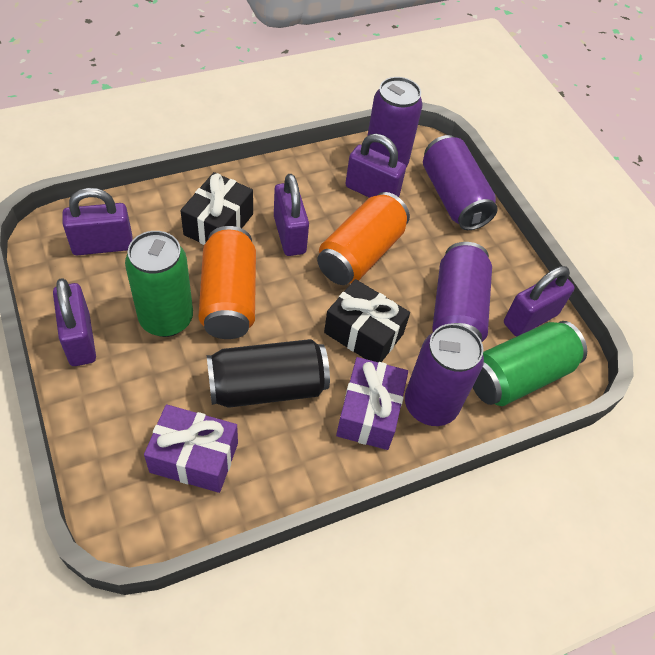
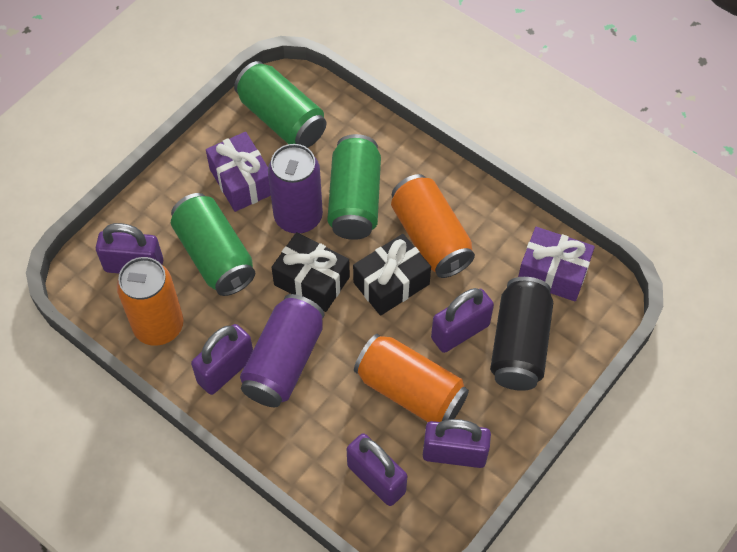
green can: [125,231,193,337] [472,321,587,406] = 2 -> [171,193,255,296] [234,61,326,148] [327,134,381,240] = 3
orange can: [199,226,256,339] [317,192,410,285] = 2 -> [117,257,183,346] [354,334,469,422] [391,174,475,278] = 3
purple can: [367,77,423,167] [405,324,484,426] [423,135,498,230] [432,242,492,342] = 4 -> [240,294,324,407] [268,144,323,234] = 2

